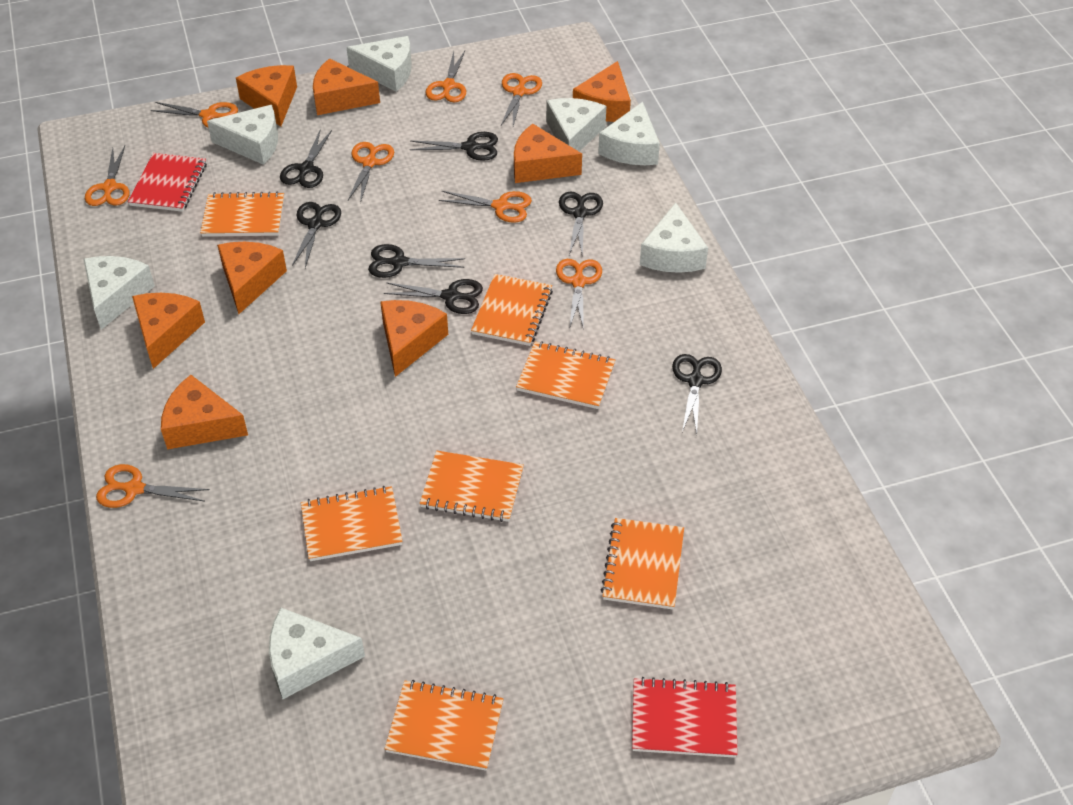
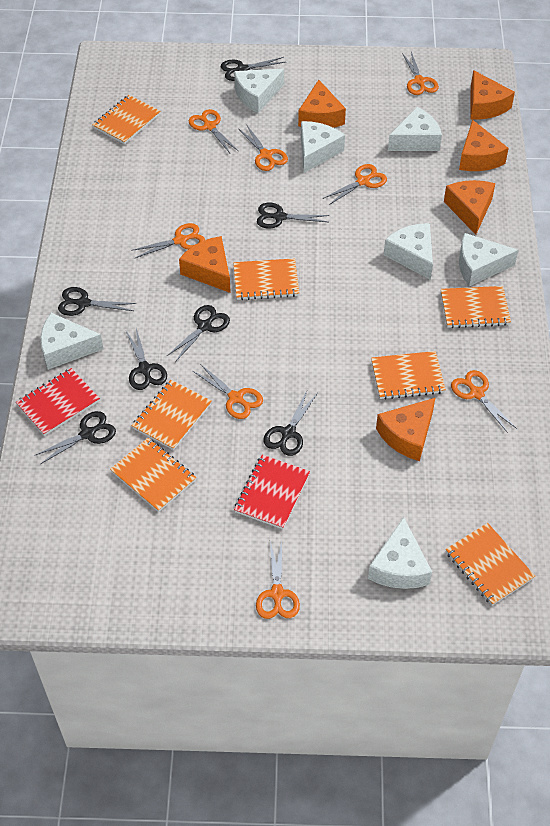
orange cheese: [132,293,205,369] [161,375,248,449] [217,242,287,314] [236,65,297,127] [313,58,380,115] [380,300,448,377] [514,124,582,183] [573,61,631,122] = 8 -> [179,236,231,293] [298,80,346,128] [376,398,435,461] [444,180,495,235] [459,120,509,171] [470,70,515,119] = 6

